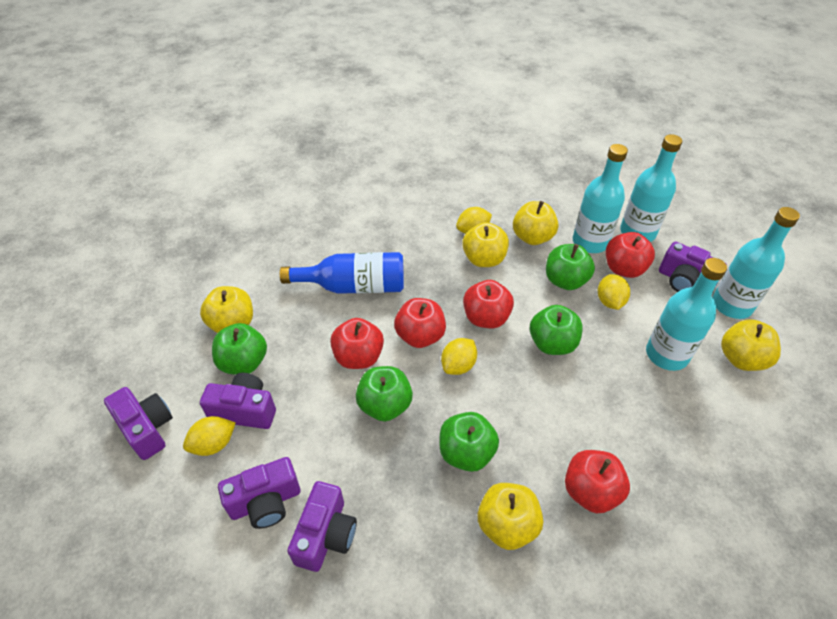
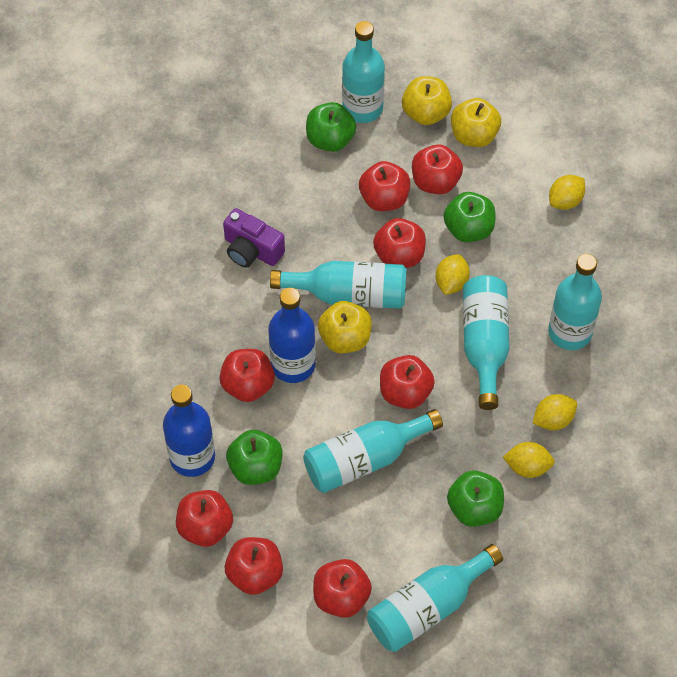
blue bottle: [280,252,404,294] = 1 -> [163,385,215,477] [268,288,316,383] = 2
green apple: [212,323,267,375] [356,366,413,422] [440,412,499,472] [530,305,583,355] [546,244,595,290] = 5 -> [226,430,283,485] [306,102,356,152] [444,192,495,243] [447,470,504,527] = 4
purple camera: [104,387,173,460] [200,373,276,429] [218,457,300,529] [287,481,357,572] [659,241,727,292] = 5 -> [223,208,285,268] = 1
red apple: [330,318,384,369] [394,298,446,348] [463,280,514,328] [565,450,630,513] [606,232,655,278] = 5 -> [176,490,233,547] [220,349,275,402] [225,537,283,595] [313,559,372,618] [359,161,410,211] [373,218,426,268] [380,355,435,409] [412,144,463,194] = 8
turquoise bottle: [573,144,628,253] [620,134,682,242] [646,258,727,371] [713,207,800,319] = 4 -> [270,261,407,309] [303,409,443,493] [342,21,385,123] [367,544,503,652] [463,275,509,410] [548,254,602,350] = 6
yellow apple: [200,286,253,333] [462,222,509,267] [478,483,543,550] [513,201,559,245] [721,319,781,371] = 5 -> [318,301,372,353] [402,76,452,125] [451,98,501,147] = 3

